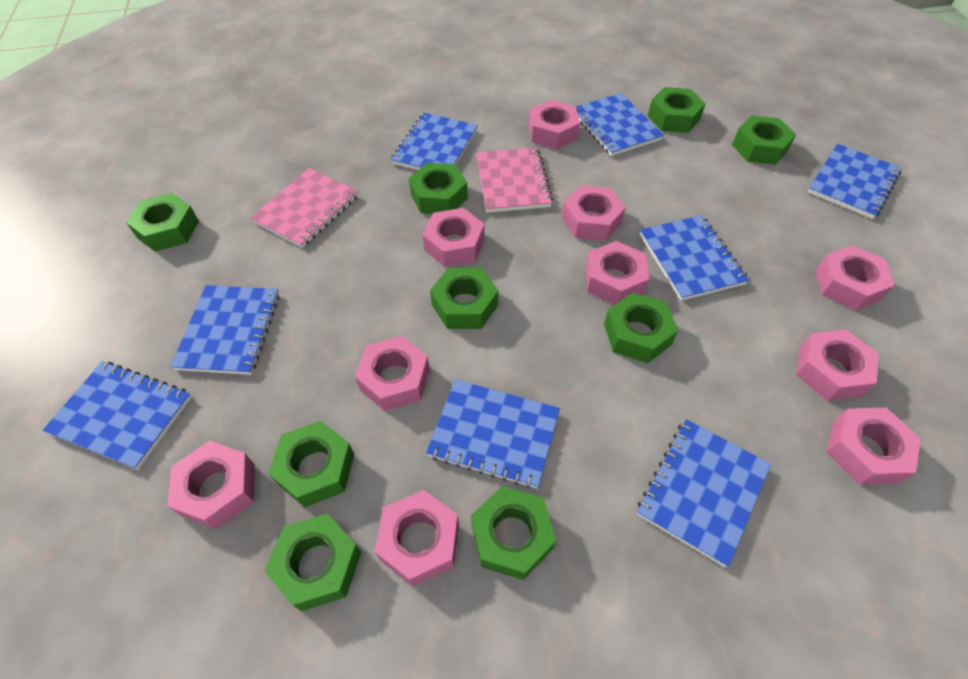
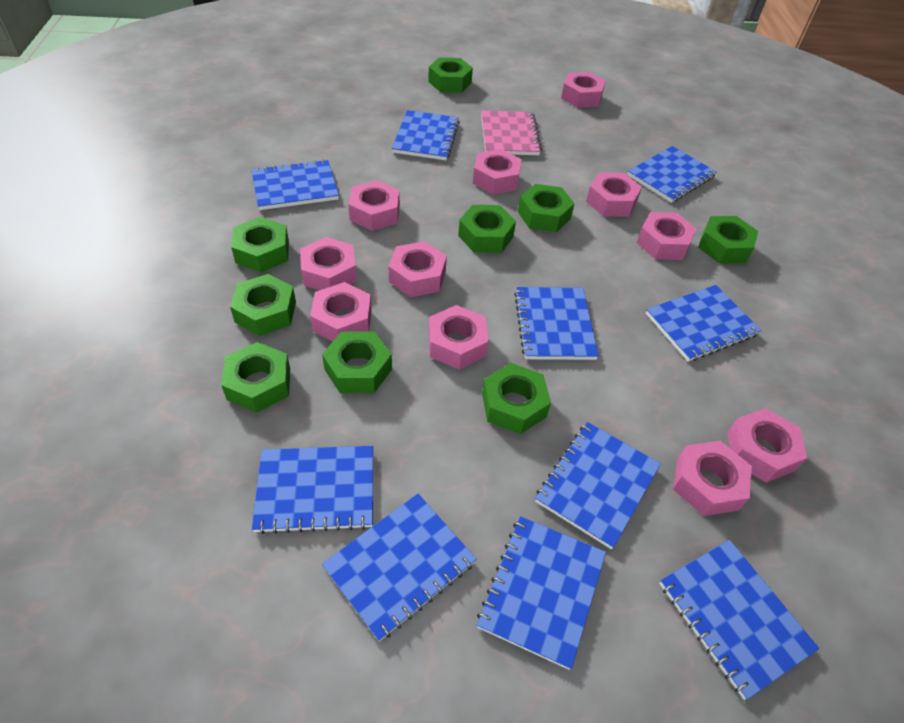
blue notebook: [42,361,192,470] [170,285,279,375] [391,113,478,170] [426,379,560,488] [576,93,664,156] [637,419,771,567] [640,215,749,301] [808,144,902,219] = 8 -> [251,159,339,210] [252,446,373,534] [322,494,476,641] [392,110,460,160] [477,516,606,670] [514,287,599,360] [535,422,661,549] [627,146,717,203] [646,285,761,362] [659,540,819,700] = 10
pink notebook: [250,168,359,248] [476,147,553,213] = 2 -> [481,111,542,155] = 1
pink nut: [167,441,255,529] [355,336,430,411] [375,490,459,586] [422,208,485,267] [529,100,580,150] [562,185,626,241] [586,241,649,305] [796,329,879,401] [815,245,894,311] [826,408,921,485] = 10 -> [300,237,357,290] [310,282,372,342] [348,180,400,231] [389,241,447,297] [429,305,489,370] [473,149,522,194] [561,72,606,108] [586,172,642,217] [637,212,697,260] [673,441,752,516] [727,408,807,483] = 11

